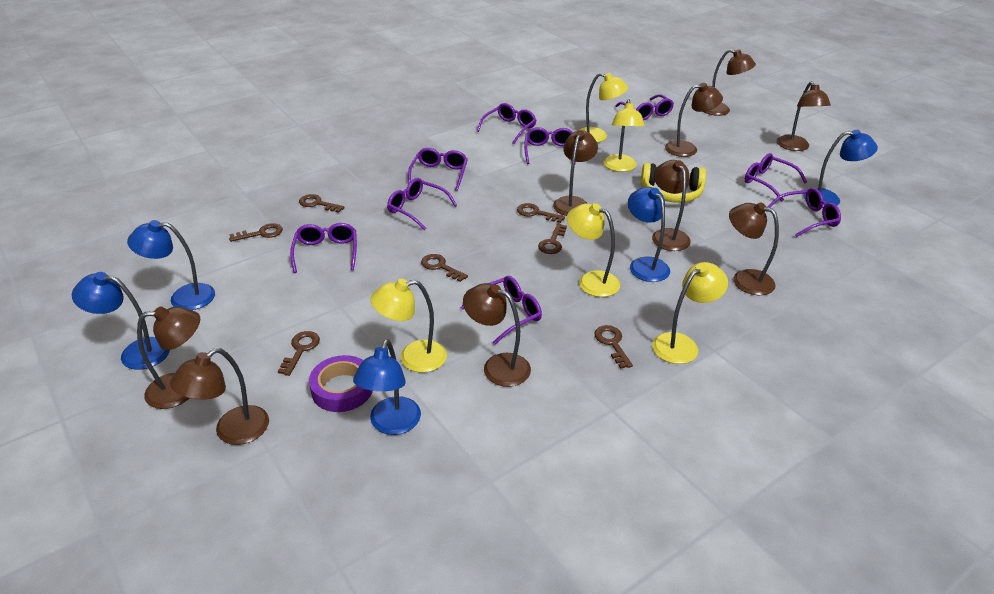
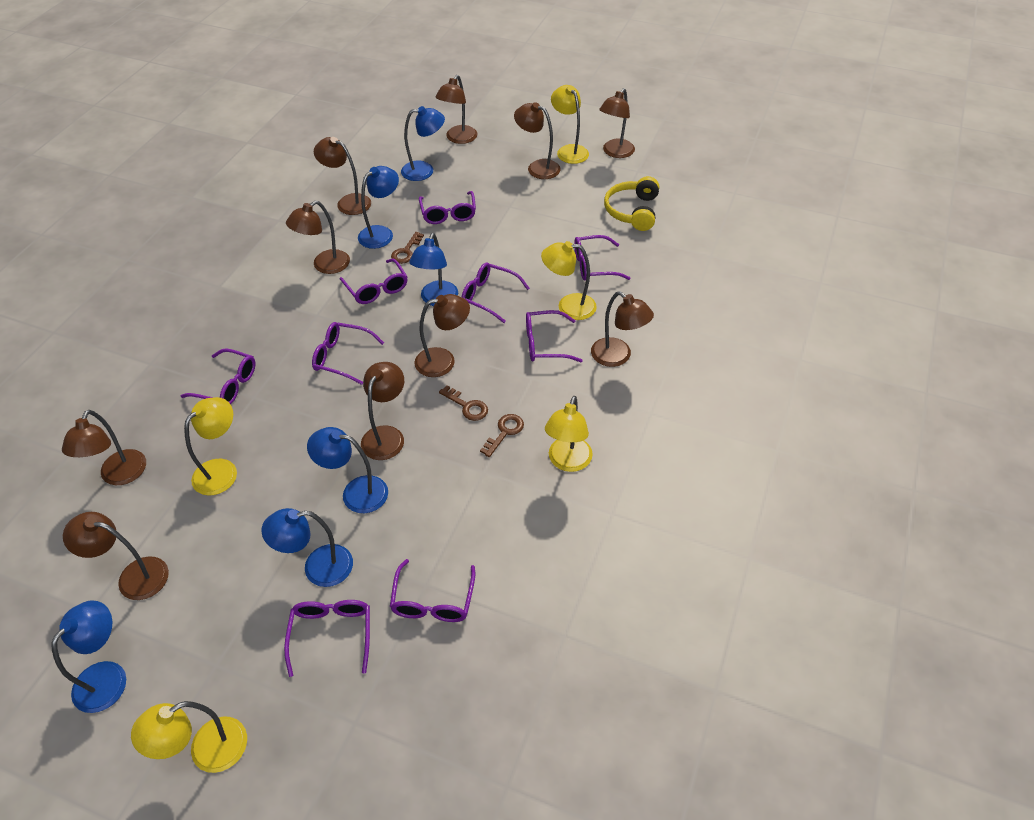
blue lamp: [72,272,170,370] [127,220,215,310] [353,339,421,435] [628,187,670,282] [803,130,878,208] = 5 -> [51,600,126,713] [261,508,353,587] [307,427,388,513] [358,166,399,249] [401,106,445,181] [409,233,458,306] = 6
brown key: [229,223,283,242] [278,331,320,376] [299,194,345,213] [421,254,468,282] [517,203,565,223] [538,224,567,254] [594,325,633,369] = 7 -> [391,232,424,264] [439,386,488,421] [480,414,524,457] = 3
brown lamp: [137,306,200,409] [170,348,269,445] [463,283,531,387] [553,130,598,216] [652,160,691,251] [665,83,723,157] [705,49,756,116] [729,202,779,295] [777,81,831,151] = 9 -> [62,410,146,485] [63,512,169,600] [286,201,350,274] [314,137,371,215] [361,362,404,460] [414,294,470,377] [435,75,478,144] [514,102,561,179] [591,291,654,367] [599,88,635,158] = 10
purple tape: [309,355,373,412] = 1 -> none = 0

